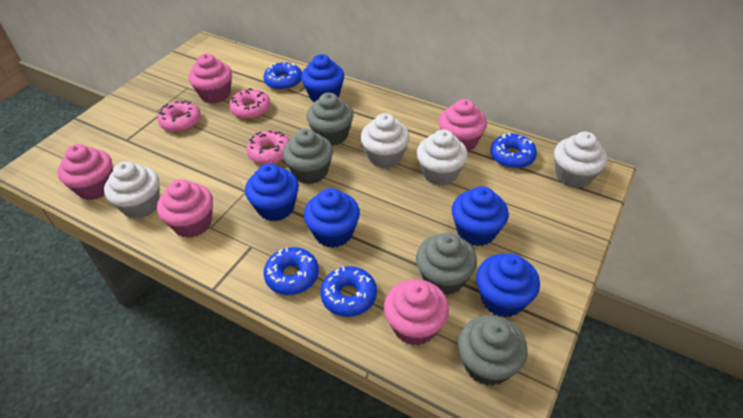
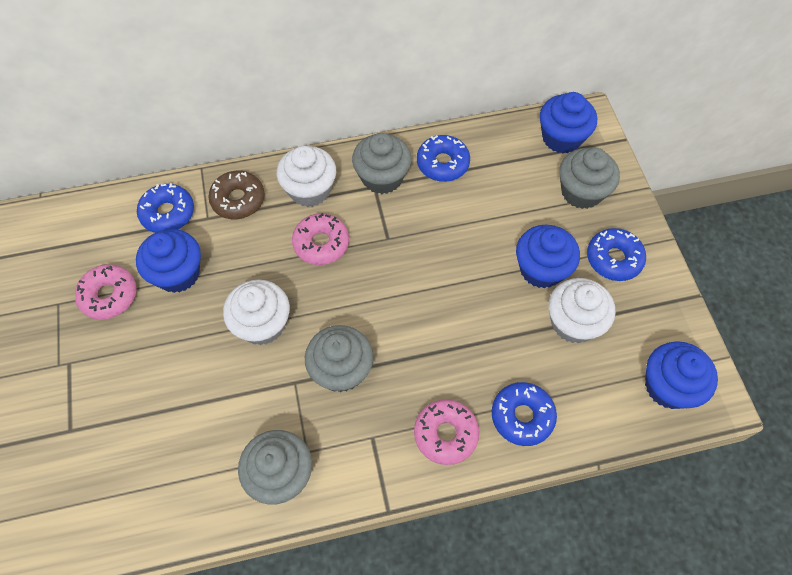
blue cupcake: [245,163,299,221] [301,54,344,102] [304,188,360,248] [452,186,509,246] [476,254,540,317] = 5 -> [136,229,201,293] [516,225,580,288] [540,92,597,153] [645,341,718,409] = 4
brown donut: none = 0 -> [208,171,265,219] = 1
pink cupcake: [58,144,113,200] [157,179,213,238] [188,54,232,104] [384,279,449,345] [439,99,487,152] = 5 -> none = 0
white cupcake: [104,161,160,219] [360,113,410,168] [417,129,468,186] [554,132,607,188] = 4 -> [223,280,290,345] [277,146,336,207] [549,278,615,343] = 3

